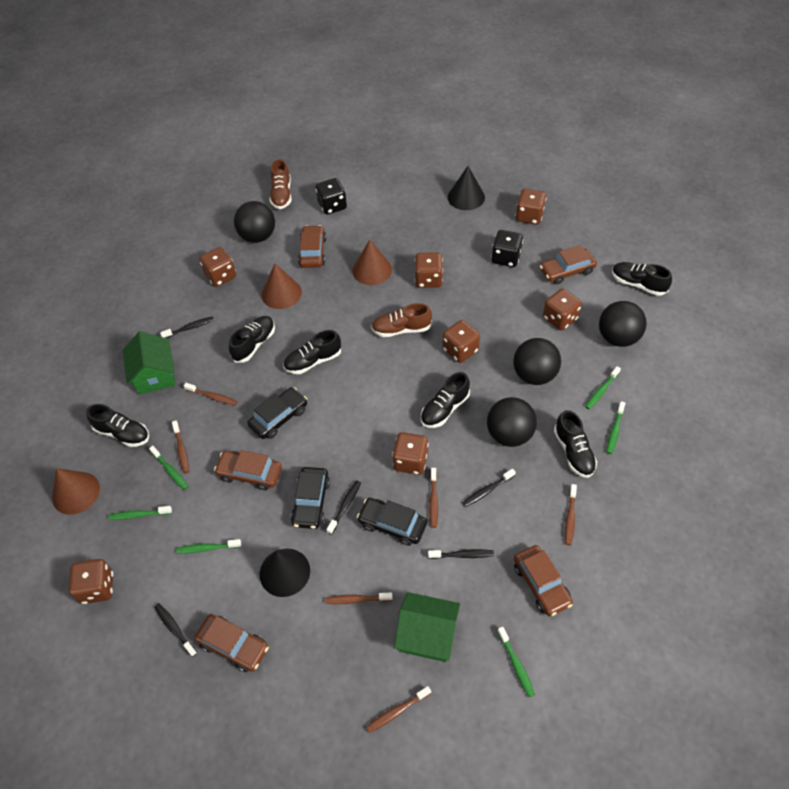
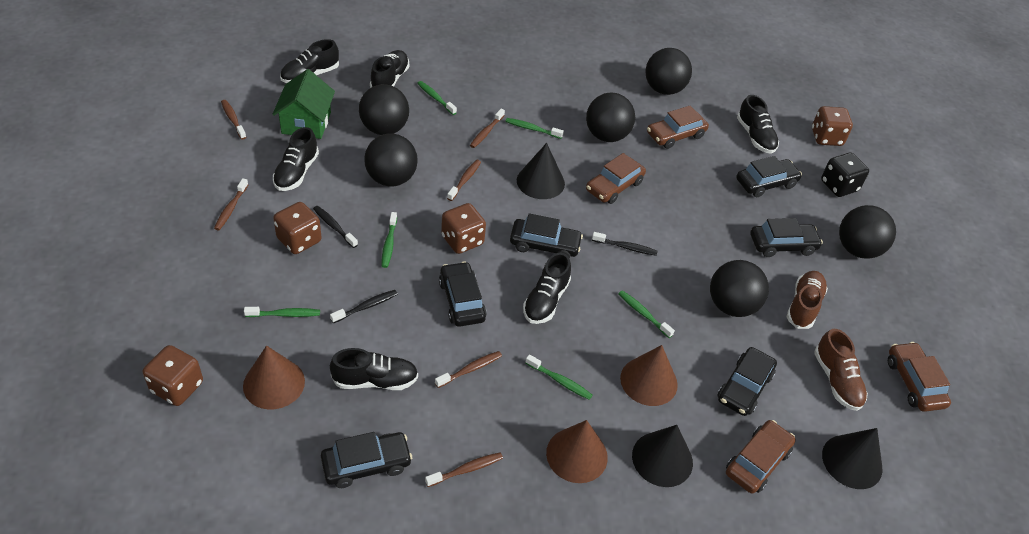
black ball: [234,201,275,243] [487,397,537,447] [513,338,561,385] [599,301,647,347] = 4 -> [359,84,409,135] [364,133,418,186] [586,93,635,142] [645,48,692,95] [710,260,769,317] [839,205,896,259] = 6
black car: [247,387,307,439] [291,467,330,529] [357,498,427,546] = 3 -> [321,432,412,488] [439,261,487,327] [510,213,583,258] [718,347,777,416] [736,156,802,197] [750,218,823,257] = 6
black cone: [260,549,310,597] [448,166,485,210] = 2 -> [517,143,565,199] [632,425,693,487] [822,428,882,489] = 3
black dice: [316,178,347,214] [491,230,523,267] = 2 -> [821,153,869,197] = 1
black toothbrush: [154,603,197,657] [160,316,214,338] [326,481,361,535] [428,549,494,559] [463,469,516,507] = 5 -> [313,206,358,248] [330,290,398,323] [592,232,657,256] = 3
brown car: [194,614,269,672] [214,450,282,490] [298,225,326,268] [514,545,573,616] [540,245,597,284] = 5 -> [586,153,646,204] [647,106,709,149] [726,420,796,494] [888,342,951,412] = 4
brown dice: [69,559,113,604] [199,247,236,287] [392,432,429,475] [415,253,443,288] [442,320,480,363] [516,189,546,225] [543,288,582,331] = 7 -> [143,345,203,406] [273,202,322,254] [441,203,486,254] [812,106,853,146] = 4
green house: [123,331,176,395] [394,592,460,662] = 2 -> [273,69,335,139] = 1

